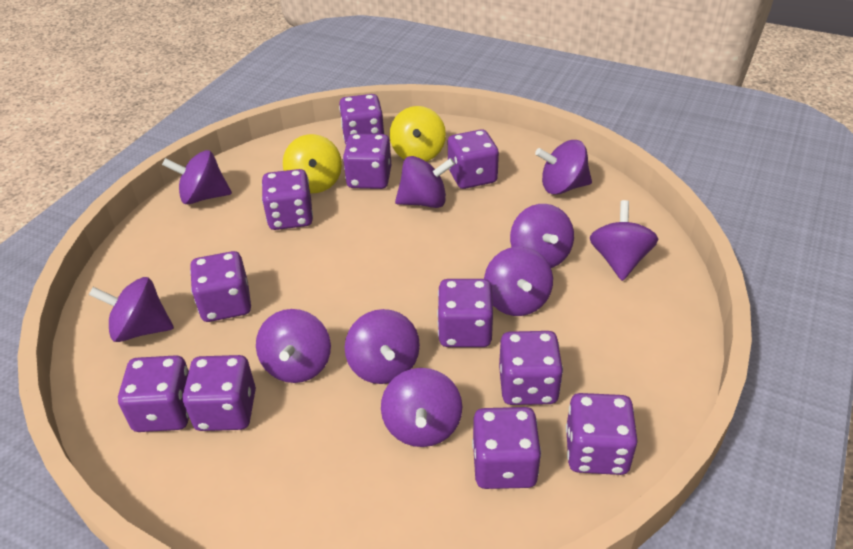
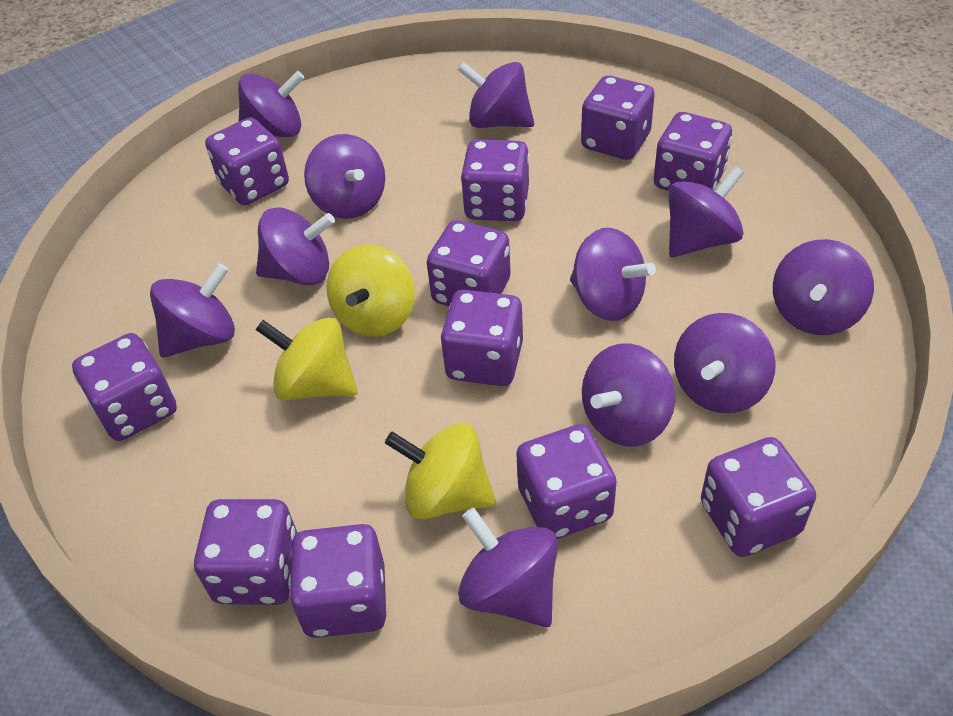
purple spinning top: [89,277,174,342] [162,150,232,204] [256,309,331,383] [345,309,420,384] [381,368,462,447] [395,156,455,208] [484,247,553,316] [510,204,574,268] [535,140,592,195] [590,200,658,281] = 10 -> [150,263,235,358] [238,71,304,137] [256,207,335,285] [304,134,385,219] [457,62,534,128] [458,508,558,627] [570,228,656,321] [582,343,675,447] [668,166,744,257] [674,313,776,413] [773,239,874,335] = 11
yellow spinning top: [283,134,342,193] [390,106,446,161] = 2 -> [256,317,358,401] [327,245,415,337] [385,423,496,519] = 3

